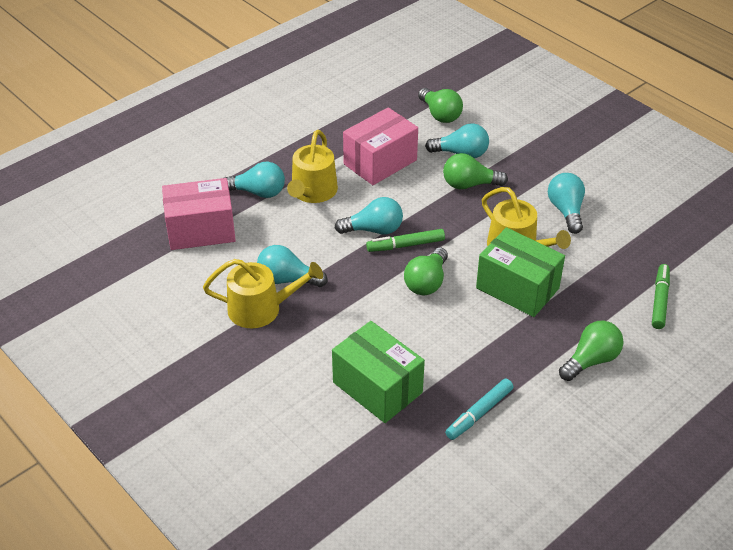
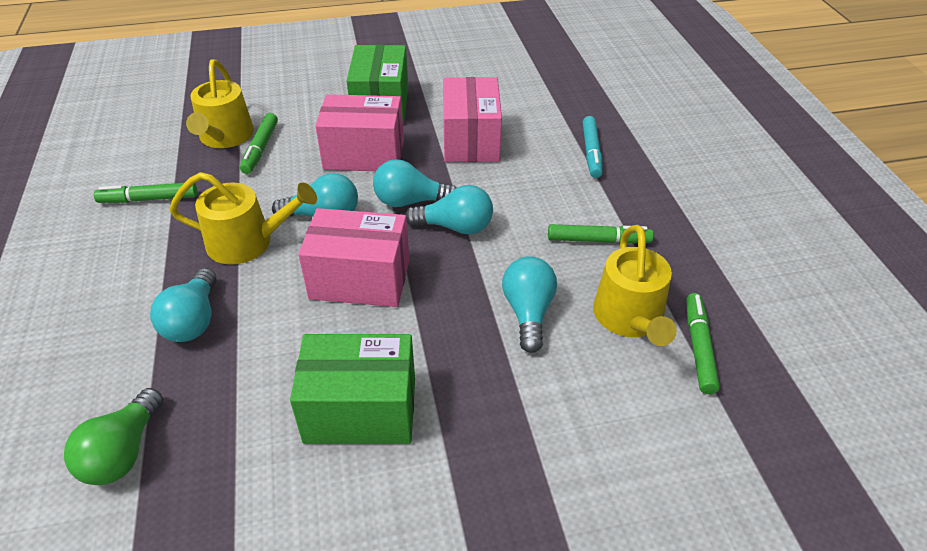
green light bulb: [404,247,448,295] [418,88,463,123] [443,153,508,189] [559,321,624,381] = 4 -> [64,388,163,485] = 1
green marker: [366,229,445,252] [652,264,670,329] = 2 -> [94,183,197,203] [240,113,278,174] [548,224,653,244] [686,293,720,394] = 4
pink box: [162,178,236,250] [343,108,418,185] = 2 -> [298,208,410,307] [315,94,404,171] [443,77,502,162] = 3

